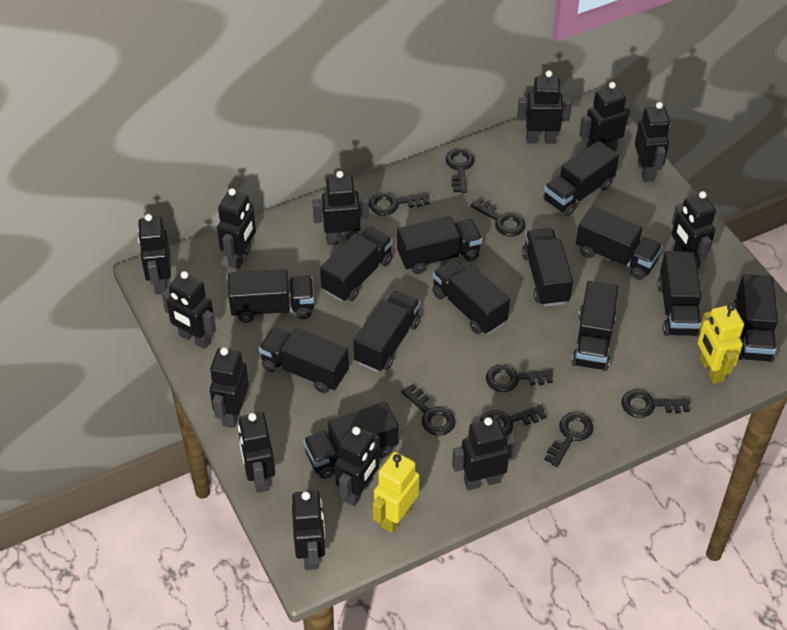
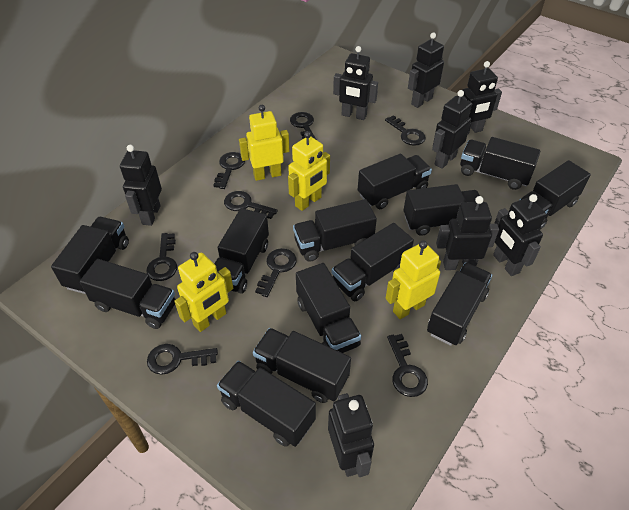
black robot: [138,214,171,295] [162,271,216,349] [210,347,249,428] [217,188,256,269] [238,412,275,493] [292,491,325,570] [312,171,369,245] [335,425,380,506] [452,417,517,490] [517,70,572,144] [579,82,631,151] [635,102,670,182] [671,191,716,269] = 13 -> [120,145,162,226] [328,393,374,477] [333,46,378,120] [408,32,444,108] [432,90,472,169] [436,196,499,270] [462,61,502,134] [493,194,546,276] = 8
yellow robot: [373,452,420,533] [698,303,744,384] = 2 -> [174,252,233,332] [239,105,290,181] [288,131,330,211] [386,240,441,319] = 4

